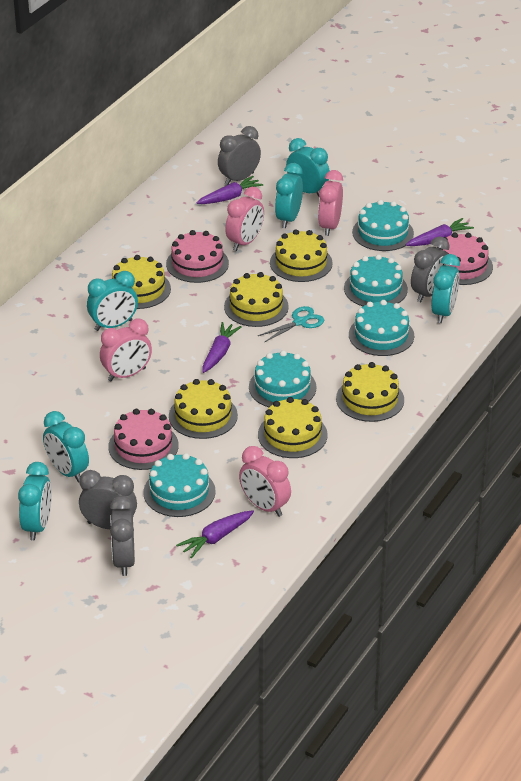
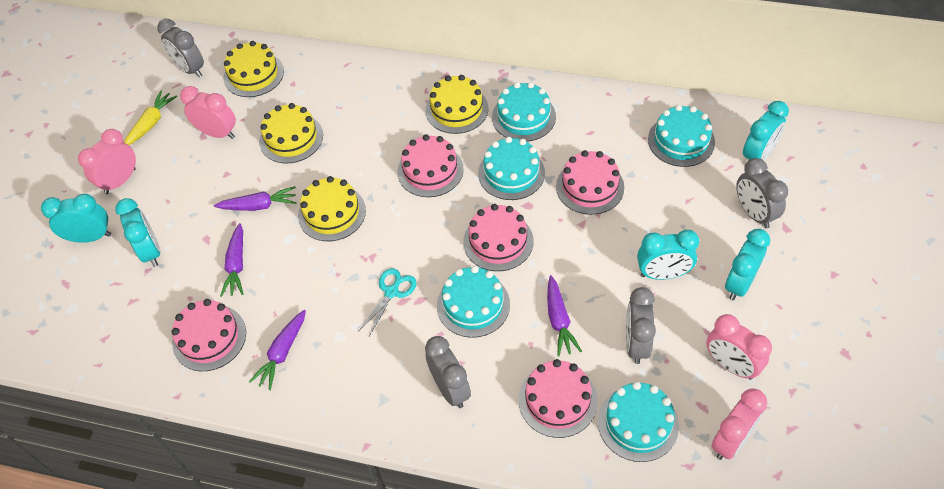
pink cake: [108,409,179,470] [166,230,229,283] [437,233,493,285] = 3 -> [172,299,246,371] [397,134,464,197] [463,204,533,271] [519,359,598,438] [556,150,624,215] = 5
turquoise clock: [18,462,52,540] [43,411,89,483] [87,271,138,331] [275,163,303,228] [286,138,330,198] [431,254,460,323] = 6 -> [41,194,111,243] [115,198,160,267] [637,230,699,280] [725,229,770,301] [743,101,789,161] = 5
yellow cake: [112,255,171,309] [169,379,238,439] [224,272,289,327] [258,397,328,458] [270,229,333,282] [336,362,404,422] = 6 -> [223,41,284,97] [259,103,323,163] [298,176,366,241] [425,75,489,134] = 4
yellow carrot: none = 0 -> [124,91,177,145] = 1

